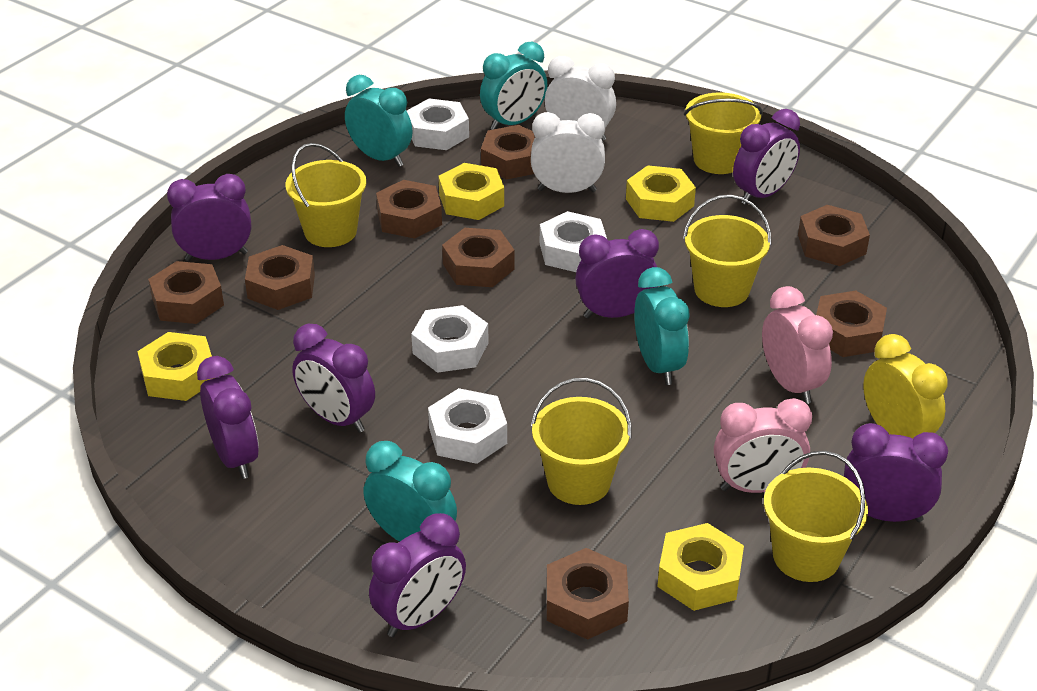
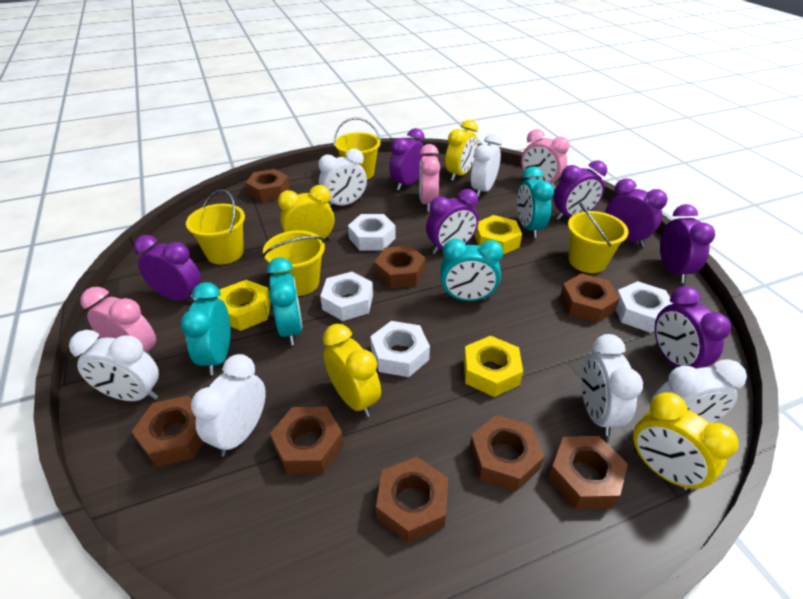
pink clock: [714,398,812,493] [762,286,833,404] = 2 -> [80,287,156,360] [419,144,440,212] [521,129,570,189] = 3
white clock: [531,112,605,193] [545,56,616,141] = 2 -> [69,330,159,401] [191,354,266,457] [318,148,367,207] [471,133,502,198] [581,334,643,436] [651,359,747,423] = 6
yellow bucket: [285,143,367,247] [531,378,631,505] [683,195,771,307] [684,92,763,174] [764,451,868,582] = 5 -> [186,189,245,264] [262,230,325,296] [334,118,381,179] [568,202,629,273] = 4
yellow clock: [863,334,948,438] = 1 -> [278,185,335,240] [323,324,381,417] [445,120,478,181] [633,392,739,492] = 4
yellow nut: [137,332,213,401] [438,163,504,220] [626,165,696,222] [657,523,744,611] = 4 -> [217,280,271,331] [464,336,523,397] [475,215,522,255] = 3

